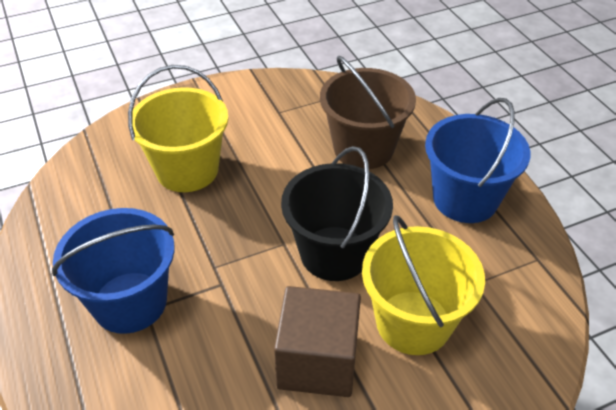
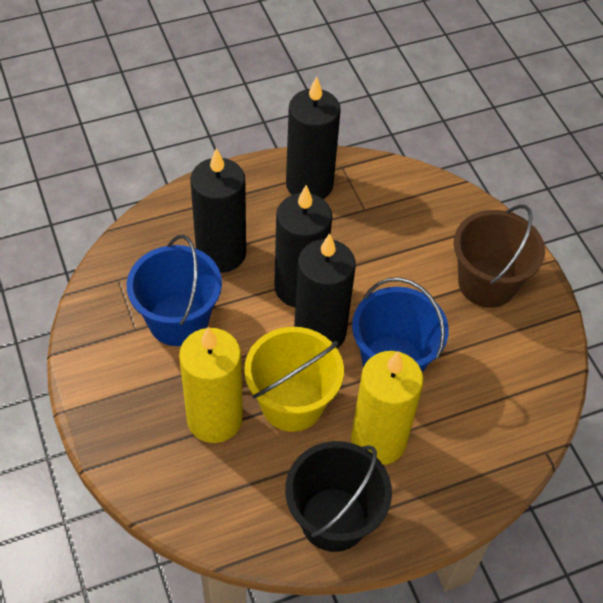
black candle: none = 0 -> [190,148,246,273] [274,185,332,307] [286,77,341,199] [294,233,356,348] = 4
brown cube: [274,286,361,397] = 1 -> none = 0
yellow bucket: [128,65,228,192] [362,215,485,355] = 2 -> [244,327,344,432] = 1
yellow candle: none = 0 -> [179,327,243,443] [351,351,424,465] = 2

